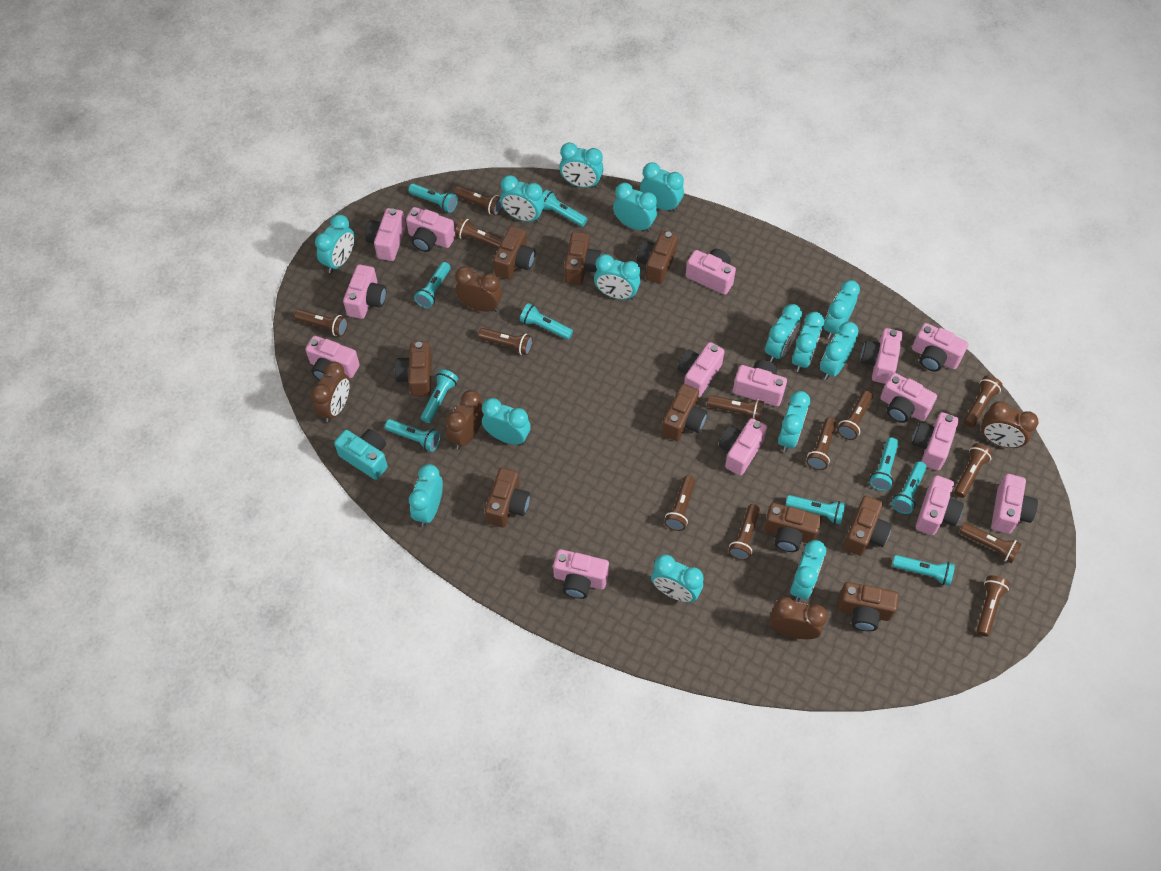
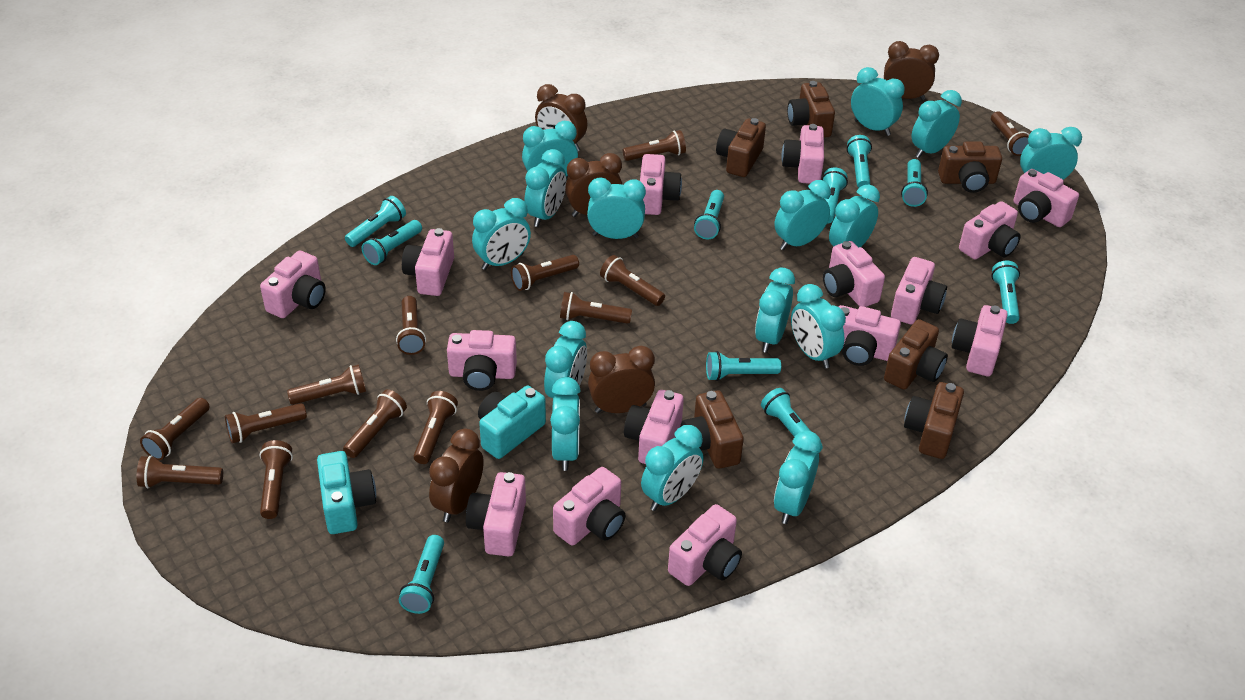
brown camera: [394,341,432,397] [485,468,530,528] [493,226,535,279] [564,232,601,285] [637,230,678,284] [662,384,707,441] [764,503,822,552] [838,582,898,631] [843,496,892,556] = 9 -> [681,391,744,469] [716,118,766,177] [787,81,835,138] [884,319,948,390] [904,382,964,459] [938,141,1002,193] = 6
turquoise camera: [334,429,388,480] = 1 -> [317,451,376,534] [478,386,546,459] = 2

